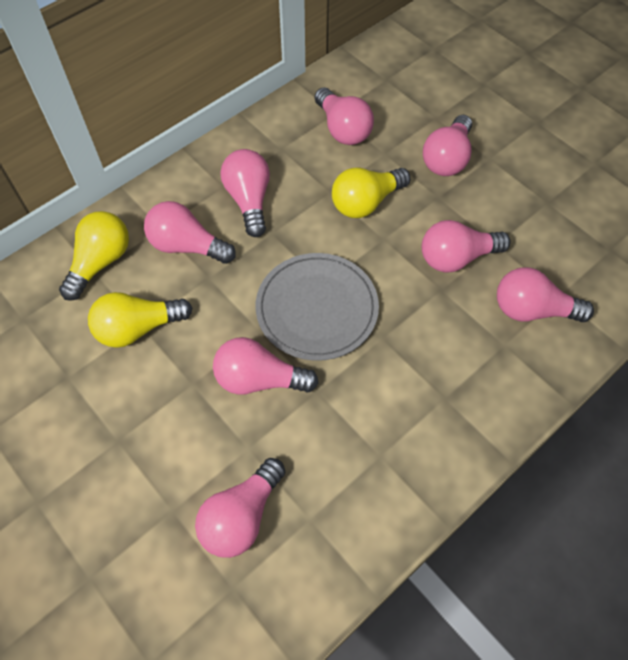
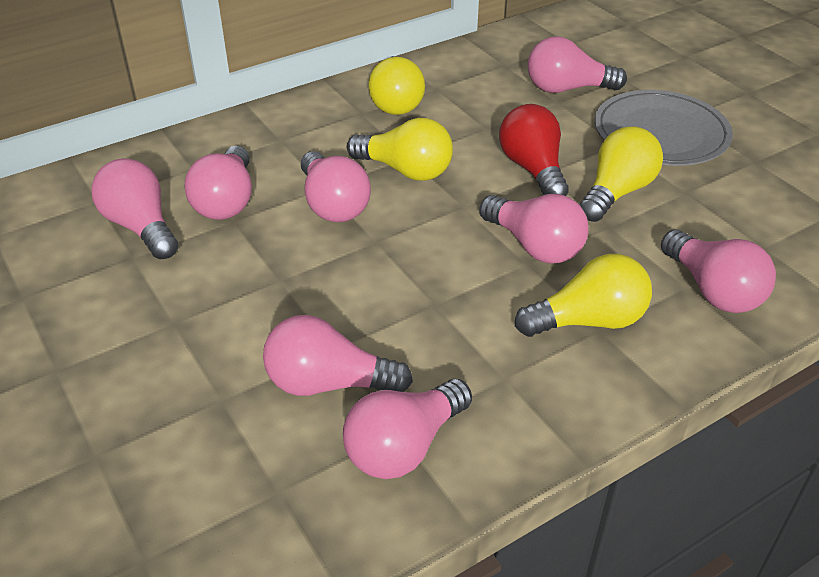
red light bulb: none = 0 -> [499,104,569,196] = 1
yellow light bulb: [59,211,129,301] [88,292,192,348] [332,168,410,218] = 3 -> [347,118,453,181] [368,56,425,115] [515,254,652,337] [580,126,663,222] = 4

